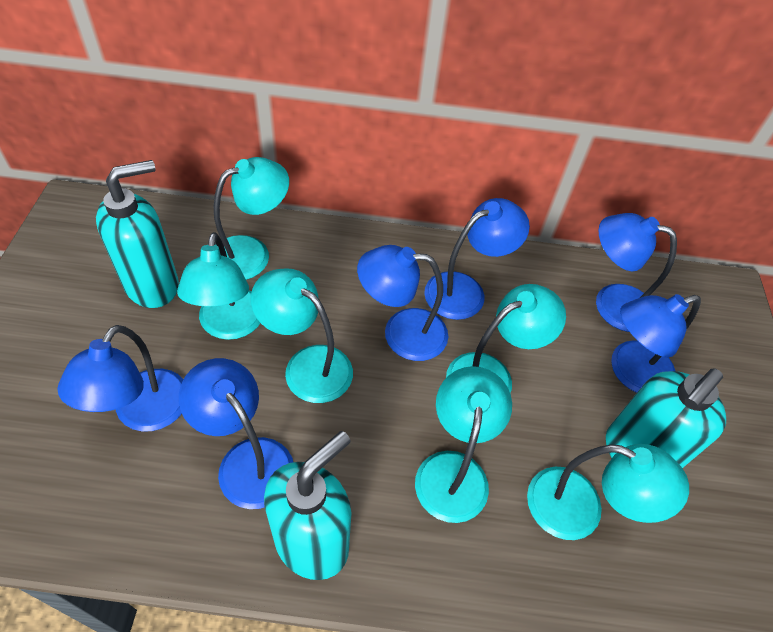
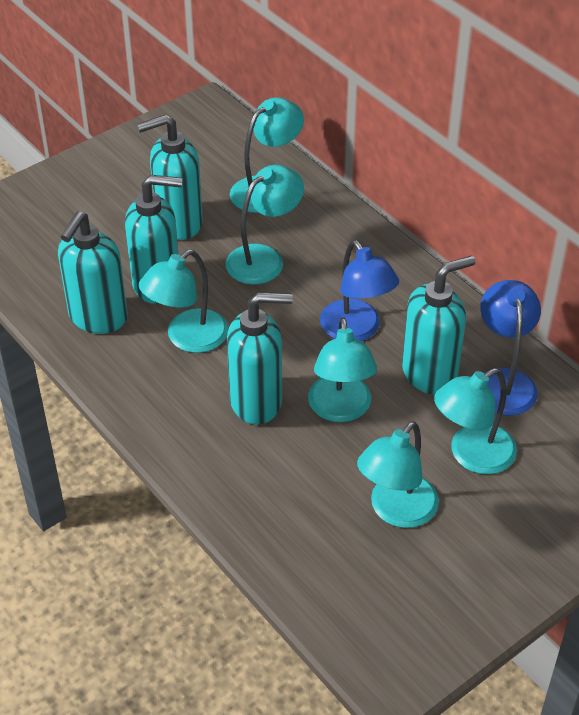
blue lamp: [57,325,183,432] [179,358,293,509] [357,245,448,361] [424,198,530,320] [596,213,677,332] [611,294,701,393] = 6 -> [320,240,399,341] [480,280,541,416] = 2
turquoise soap dispenser: [96,160,179,308] [264,431,352,580] [606,368,726,468] = 3 -> [58,211,128,334] [125,175,182,304] [137,114,203,240] [227,292,293,425] [402,255,475,395] = 5

